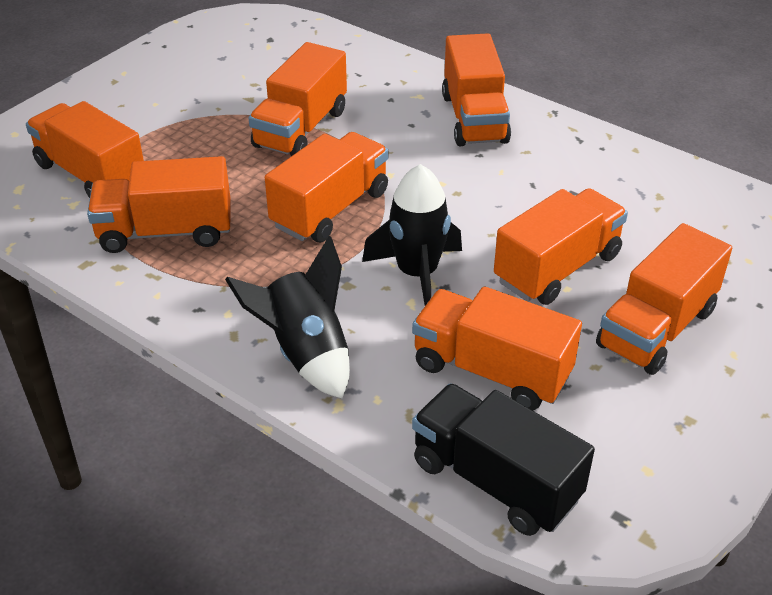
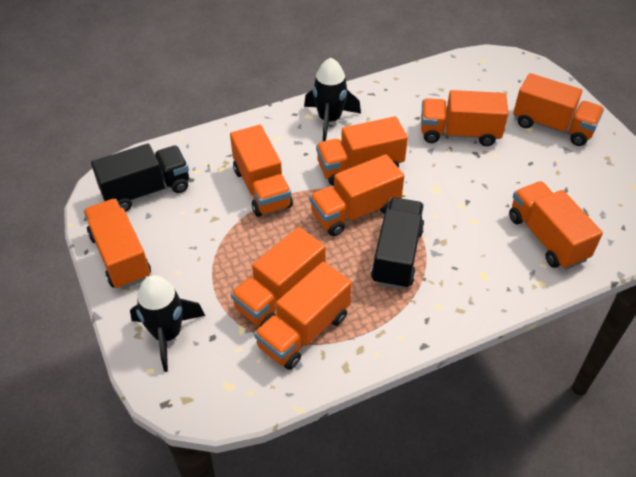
black truck: [412,383,595,536] = 1 -> [91,144,189,212] [371,198,425,289] = 2
orange truck: [26,101,144,198] [87,156,231,253] [249,42,347,156] [265,132,388,242] [412,286,582,411] [442,33,511,146] [494,188,628,305] [596,223,732,375] = 8 -> [84,199,151,289] [230,125,293,217] [231,227,326,326] [254,262,352,370] [309,154,404,236] [316,116,408,186] [421,90,509,146] [509,181,603,270] [513,73,604,146] = 9

